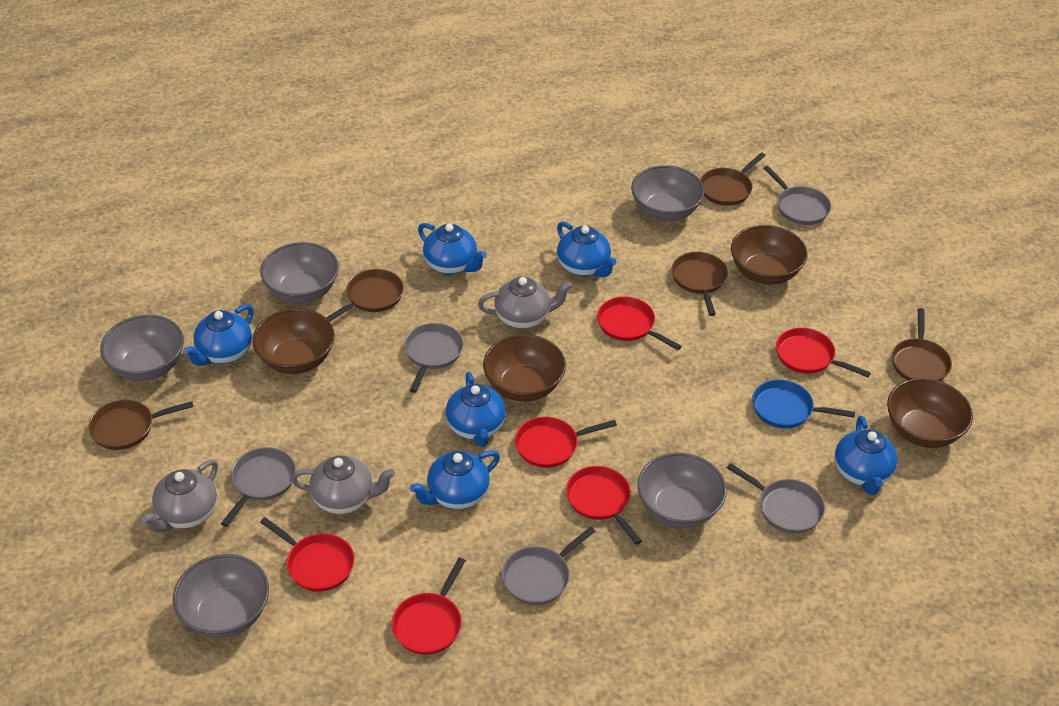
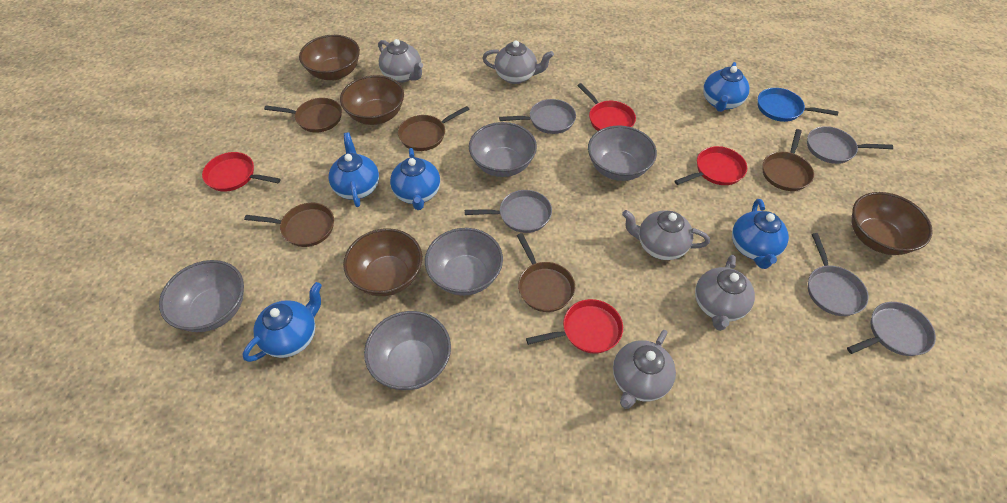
blue teapot: [183,304,254,366] [410,450,500,509] [418,223,487,275] [446,372,506,447] [557,221,616,277] [835,416,897,495] = 6 -> [243,282,322,362] [329,133,379,207] [390,148,440,210] [703,62,749,112] [732,199,789,269] = 5
grey teapot: [141,460,218,533] [291,455,395,514] [478,277,572,329] = 3 -> [378,39,423,83] [482,40,554,84] [613,330,676,409] [622,210,710,260] [695,255,755,331] = 5
red pan: [260,517,355,592] [392,557,466,655] [515,417,617,468] [566,466,642,545] [597,297,682,350] [776,328,871,377] = 6 -> [202,152,281,192] [526,299,623,353] [577,83,636,131] [675,146,747,185] = 4

